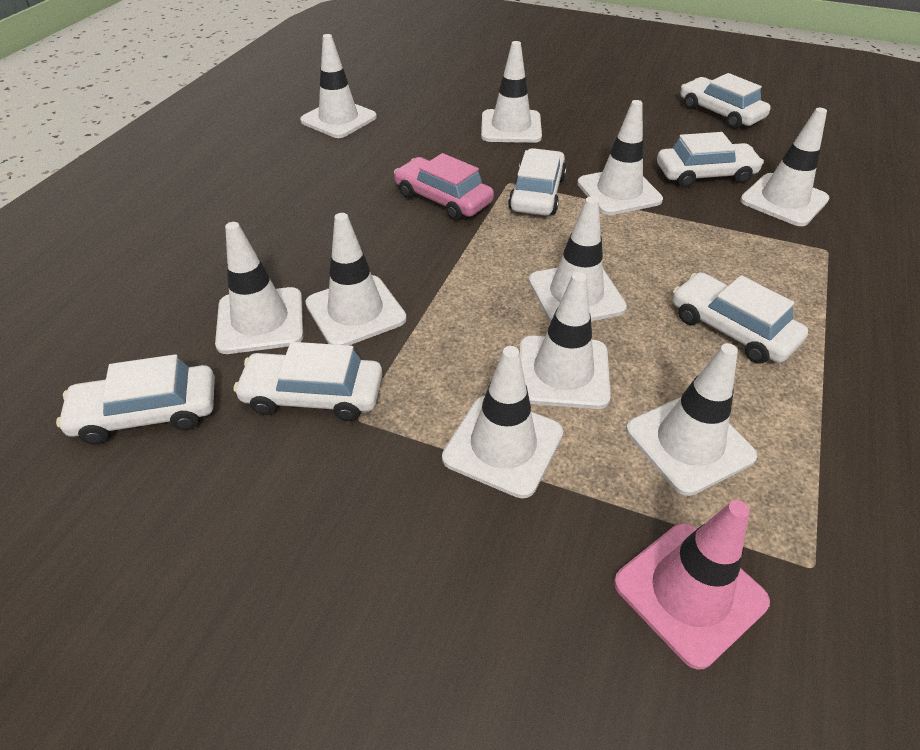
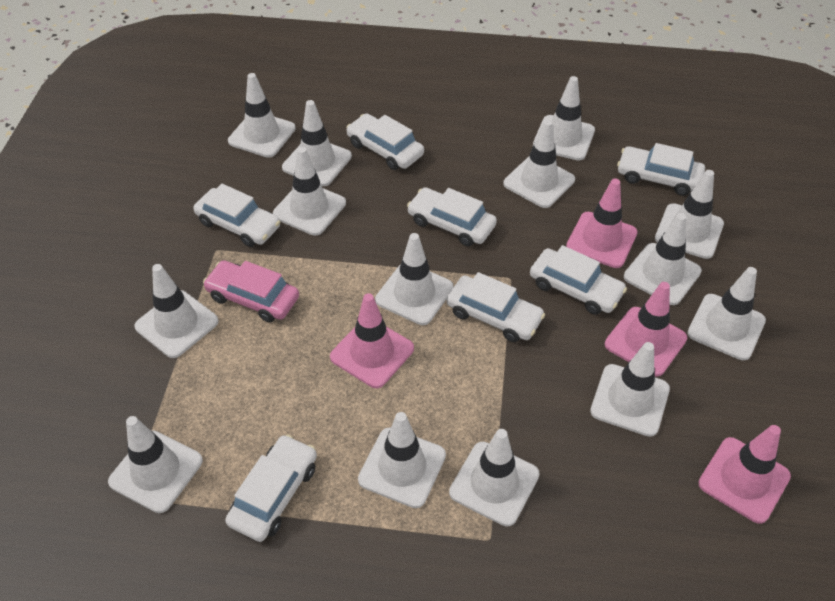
pink traffic cone: [614,500,770,670] = 1 -> [330,293,414,388] [566,178,637,268] [605,282,687,376] [698,425,791,524] = 4
white car: [56,354,215,444] [234,342,382,421] [508,148,566,216] [657,132,764,188] [672,272,808,364] [680,73,771,129] = 6 -> [193,184,280,247] [225,434,317,542] [346,113,424,170] [407,187,497,246] [446,272,545,342] [530,245,627,315] [617,143,705,196] = 7
white traffic cone: [215,222,303,354] [300,34,377,138] [305,213,407,345] [442,346,563,499] [481,41,542,143] [520,272,611,409] [529,196,627,323] [577,100,663,215] [626,343,757,496] [740,108,830,226] = 10 -> [108,416,203,513] [134,264,219,358] [228,73,296,158] [273,147,346,236] [282,100,352,186] [358,412,446,508] [375,233,453,325] [449,429,540,526] [503,120,575,208] [533,76,595,160] [590,342,670,437] [624,213,702,305] [655,170,724,259] [688,267,766,360] = 14

